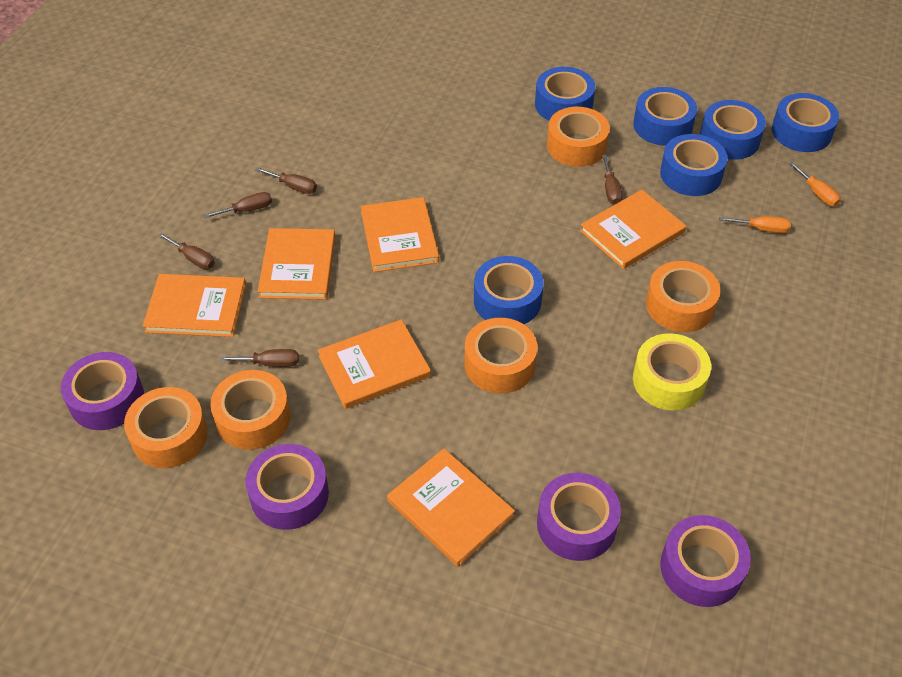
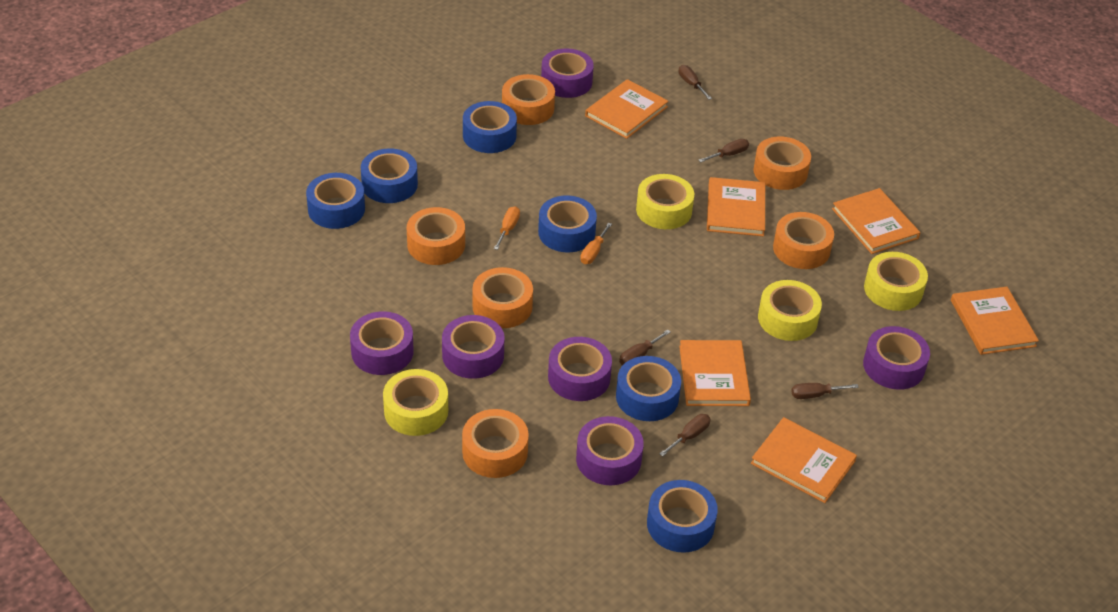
orange tape: [124,387,208,468] [210,370,291,450] [464,318,538,393] [547,107,610,167] [646,261,720,332] = 5 -> [407,207,465,265] [462,409,529,478] [472,267,533,328] [502,74,555,125] [753,136,811,190] [773,212,834,269] = 6
purple tape: [61,352,144,430] [245,444,329,530] [537,473,621,561] [660,515,751,607] = 4 -> [350,311,414,375] [442,315,505,379] [541,48,594,98] [548,337,612,401] [576,416,644,485] [863,326,930,390] = 6
yellow tape: [633,333,711,411] = 1 -> [383,369,448,436] [636,174,694,229] [758,280,822,341] [864,252,928,311] = 4

